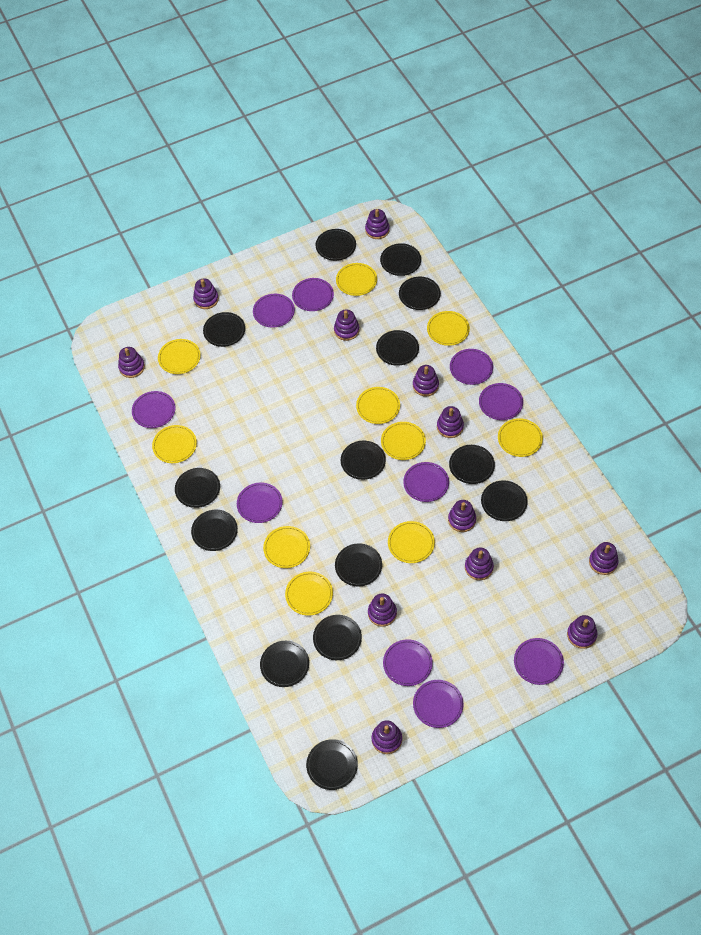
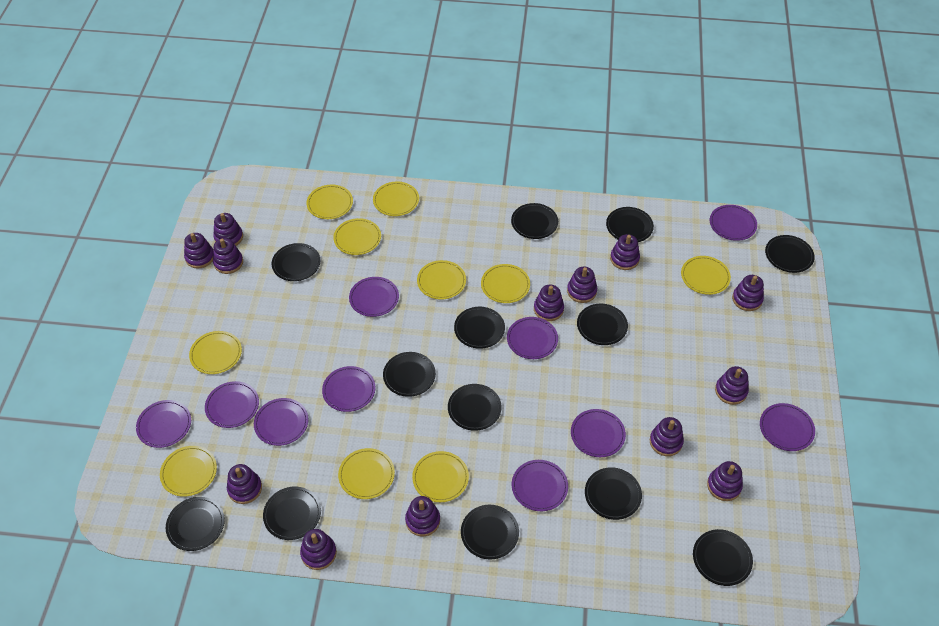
black plate: [175,468,220,508] [191,510,238,551] [203,312,245,347] [260,641,309,687] [306,739,358,790] [313,615,362,660] [315,229,356,261] [335,543,382,586] [341,441,386,480] [376,330,419,366] [380,243,421,276] [399,277,441,310] [449,445,495,484] [481,480,528,521] = 14 -> [166,497,225,551] [263,487,321,540] [272,243,320,281] [383,352,436,397] [448,384,502,431] [454,307,505,349] [461,505,519,559] [511,203,558,239] [577,304,628,345] [585,467,642,520] [606,207,654,242] [693,529,753,586] [765,235,815,273] = 13
purple stacking toy: [118,347,145,378] [193,279,219,309] [334,310,360,341] [365,209,390,239] [368,594,397,627] [372,720,402,754] [413,365,439,396] [437,406,464,438] [448,500,476,532] [465,547,494,580] [567,615,597,649] [589,542,619,575] = 12 -> [184,233,213,268] [213,213,243,246] [213,238,243,274] [227,464,262,504] [300,529,337,570] [405,496,440,537] [534,285,564,321] [567,267,597,303] [610,234,640,270] [650,417,684,456] [707,461,743,501] [715,366,749,405] [732,275,764,311] = 13

